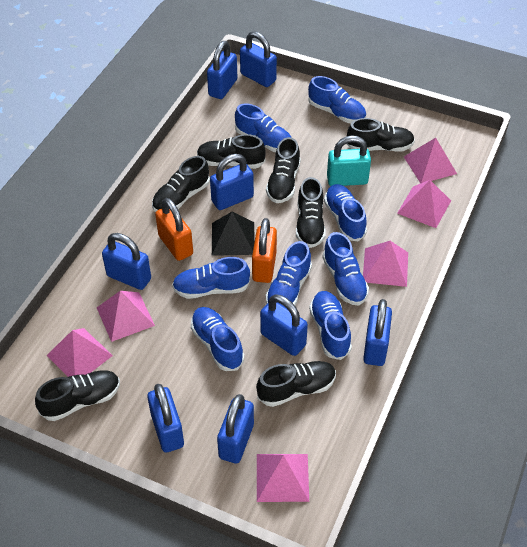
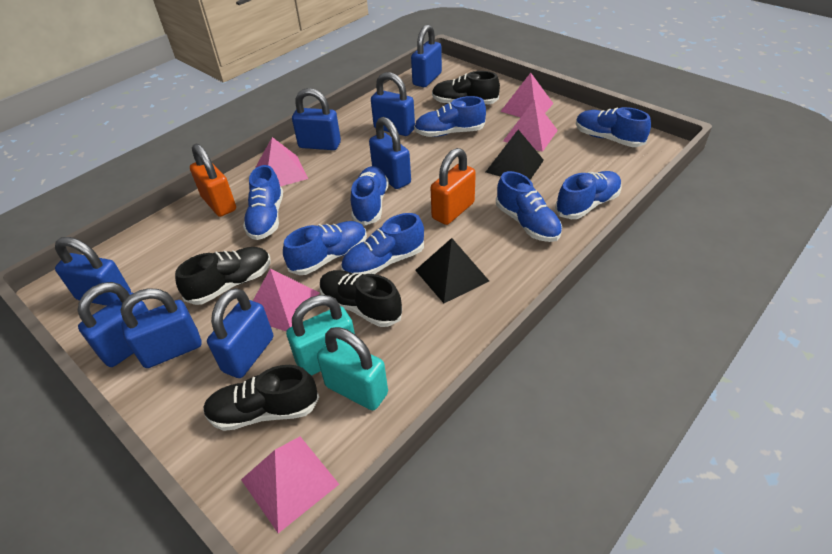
black pyramid: [212,212,255,256] = 1 -> [415,238,489,303] [486,130,544,180] = 2
black shoe: [35,370,120,421] [152,156,210,212] [197,134,266,169] [256,361,336,407] [266,137,301,203] [296,177,326,248] [347,118,415,152] = 7 -> [175,247,271,305] [203,365,319,431] [320,270,402,327] [432,71,500,104] = 4
pink pyramid: [46,328,113,377] [97,291,155,342] [257,454,309,502] [363,241,408,287] [397,180,451,228] [404,138,457,183] = 6 -> [241,437,339,533] [253,268,319,331] [256,137,308,186] [500,73,554,117] [503,100,558,152] = 5
turquoise padlock: [327,135,371,186] = 1 -> [286,295,355,376] [317,327,388,410] = 2

